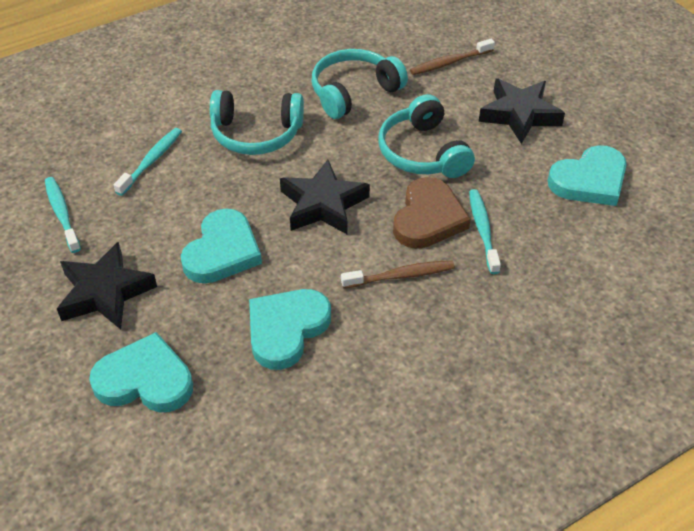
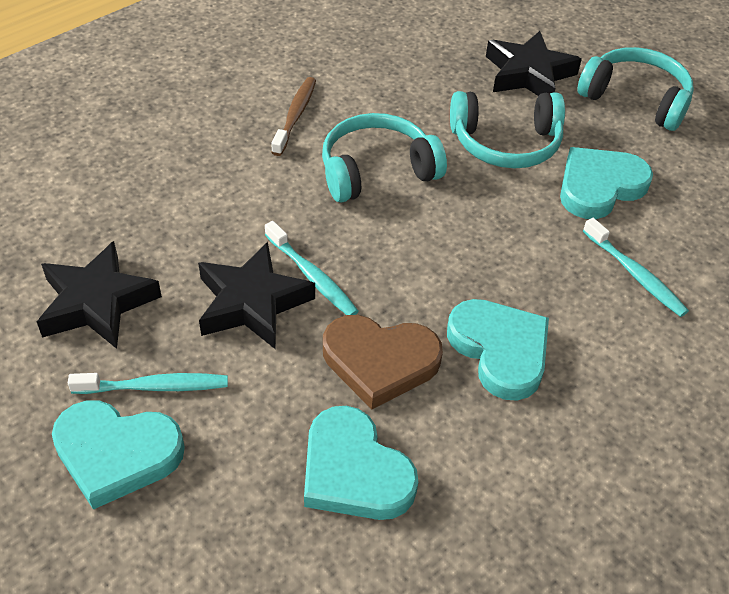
brown toothbrush: [341,260,455,289] [410,39,495,75] = 2 -> [271,77,316,156] = 1

